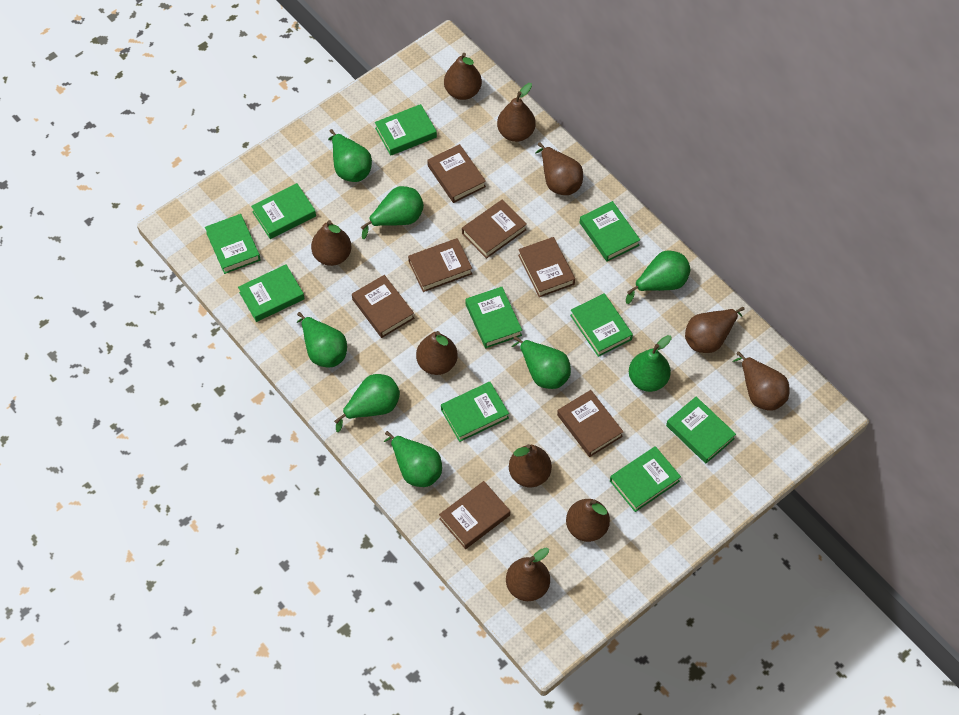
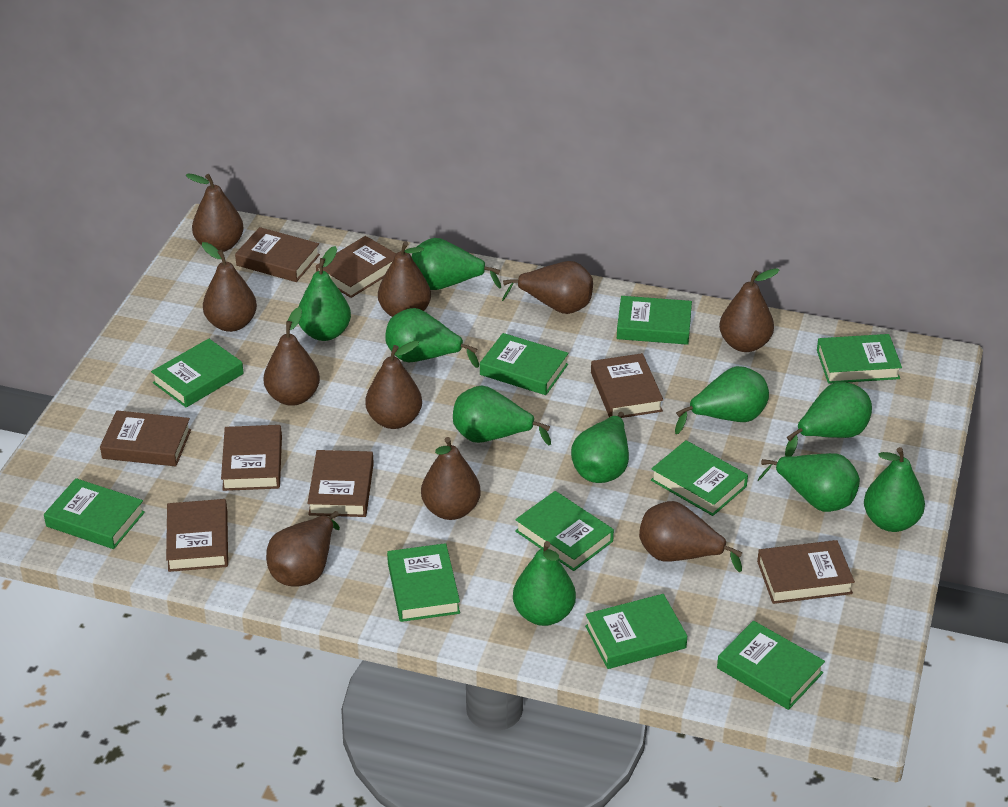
brown book: [352,275,414,338] [408,238,472,292] [427,144,486,203] [439,481,510,549] [462,200,527,259] [518,237,575,297] [557,390,623,457] = 7 -> [100,410,191,466] [166,499,228,572] [221,425,282,491] [235,227,320,282] [307,450,374,517] [316,236,396,298] [591,353,663,418] [757,540,855,604] = 8
green pear: [296,312,347,368] [328,129,372,182] [334,374,400,432] [361,186,424,239] [384,431,442,487] [511,336,571,389] [626,250,690,304] [629,335,672,392] = 8 -> [298,246,351,341] [385,308,479,368] [412,238,501,290] [453,386,551,446] [513,541,576,626] [571,412,629,483] [675,366,769,434] [757,453,860,512] [785,382,872,457] [864,447,925,532] = 10

